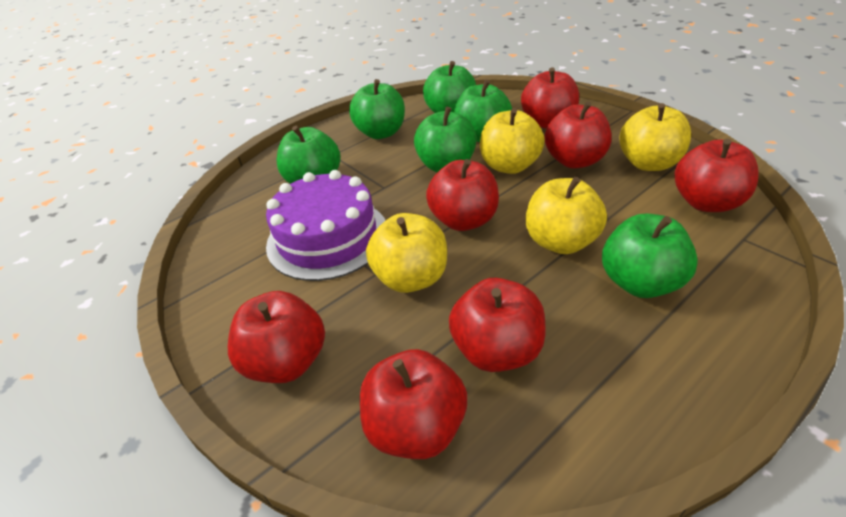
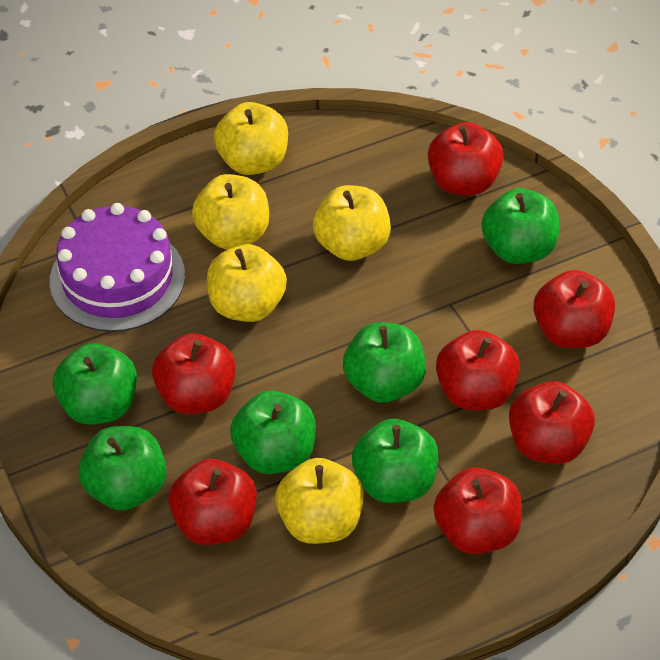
yellow apple: [366,213,447,293] [480,108,545,174] [526,177,607,254] [620,103,691,171] = 4 -> [192,174,269,249] [207,244,287,322] [214,102,288,175] [275,458,364,544] [313,185,391,261] = 5

